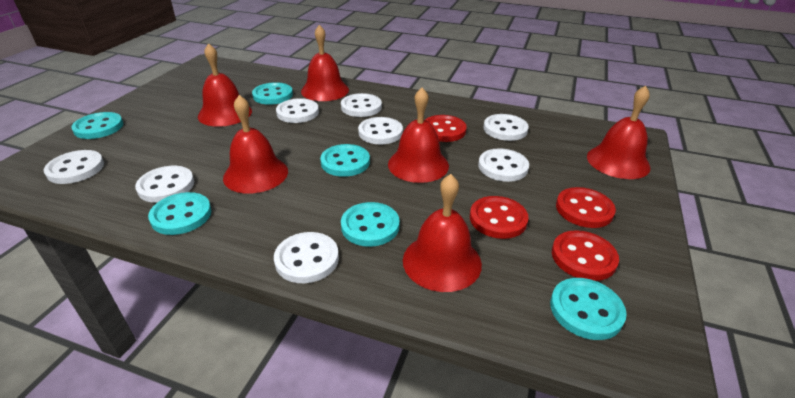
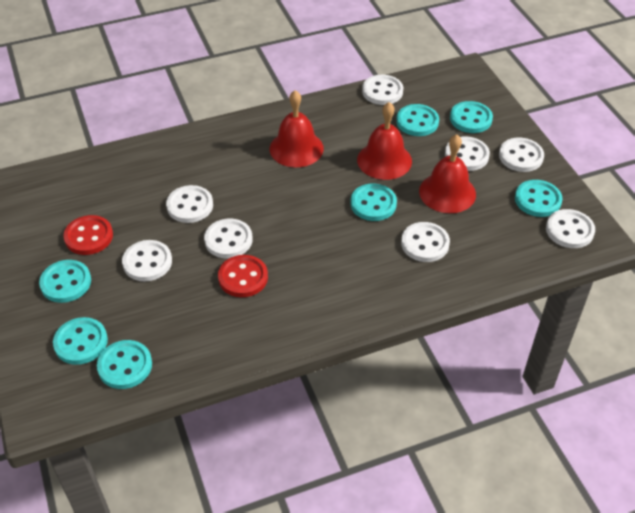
red bell: [198,43,252,127] [223,95,288,194] [301,25,349,101] [388,88,449,183] [403,174,482,292] [587,86,651,179] = 6 -> [270,90,324,167] [357,102,412,180] [419,134,476,213] = 3
red button: [425,115,467,142] [470,196,529,239] [552,230,619,281] [556,187,616,228] = 4 -> [64,215,113,255] [218,255,268,297] = 2
turquoise button: [71,112,123,139] [148,192,212,235] [252,82,293,105] [320,144,370,177] [341,202,400,247] [550,278,627,340] = 6 -> [39,260,91,303] [53,317,108,365] [97,340,152,389] [350,184,397,221] [396,104,439,136] [450,101,493,133] [515,180,562,217] = 7

